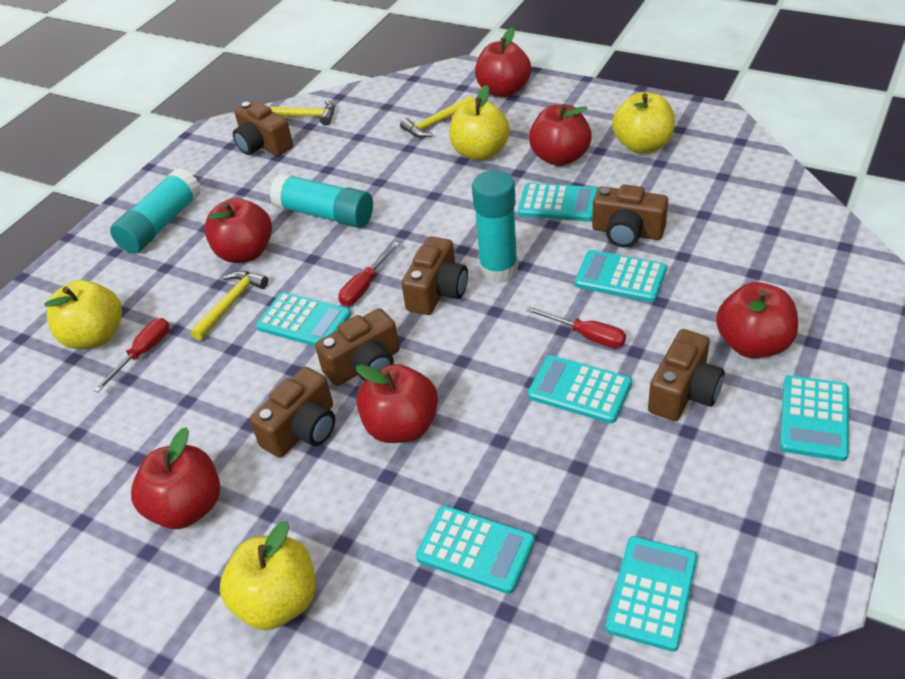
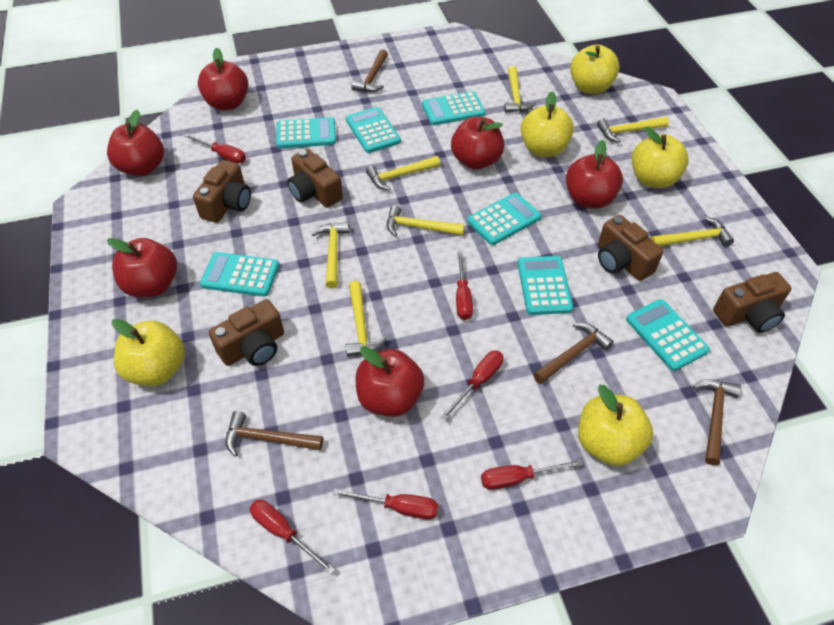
brown camera: [233,101,293,156] [250,367,335,458] [315,308,400,386] [401,236,468,315] [592,184,668,248] [648,329,725,421] = 6 -> [193,160,251,223] [209,299,284,366] [287,149,343,208] [598,215,663,281] [713,272,792,333] = 5
brown hammer: none = 0 -> [225,411,323,457] [351,49,388,92] [533,323,614,384] [693,379,741,465] = 4
red screwdriver: [93,318,169,392] [338,242,400,306] [526,307,626,348] = 3 -> [185,134,246,164] [250,500,335,575] [333,489,438,519] [441,350,503,420] [456,250,473,320] [481,459,583,490] = 6
turquoise glue stick: [110,168,201,254] [270,173,373,228] [472,170,518,282] = 3 -> none = 0
yellow apple: [44,280,122,349] [220,521,316,630] [449,85,510,160] [612,92,675,154] = 4 -> [112,319,185,386] [521,91,574,157] [570,45,620,94] [578,385,653,466] [632,127,689,188] = 5
yellow hammer: [190,271,268,341] [268,100,335,126] [400,96,474,138] = 3 -> [312,222,350,288] [345,281,387,357] [366,156,441,191] [387,205,464,236] [504,66,536,113] [597,117,669,143] [651,217,734,247] = 7

